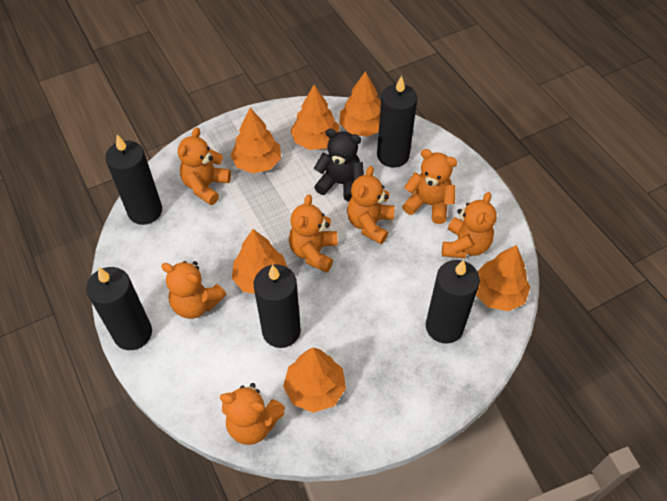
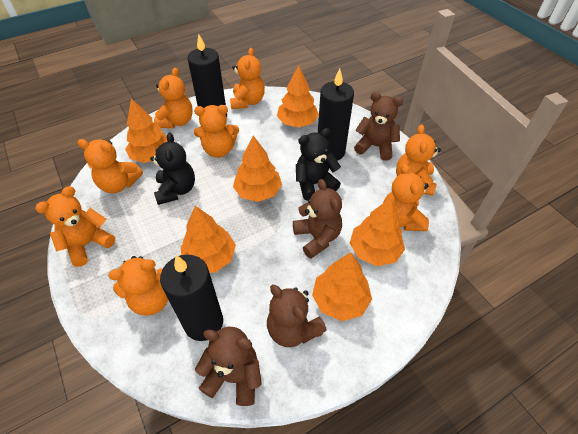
black candle: [86,267,152,350] [105,135,162,225] [254,264,301,348] [377,76,417,168] [426,260,480,344] = 5 -> [160,255,223,341] [187,34,227,117] [318,69,354,161] = 3
black teddy bear: [314,129,364,202] = 1 -> [150,133,195,205] [296,128,341,201] = 2
brown teddy bear: none = 0 -> [195,327,262,406] [267,285,327,347] [293,179,342,259] [354,92,403,161] = 4
orange teddy bear: [161,261,226,319] [178,127,231,205] [220,383,285,445] [289,195,338,273] [347,166,394,244] [402,149,457,224] [442,192,497,258] = 7 -> [35,186,115,267] [77,139,143,193] [108,256,168,316] [154,68,193,128] [194,105,239,158] [230,48,265,109] [383,163,429,231] [396,125,441,196] = 8

